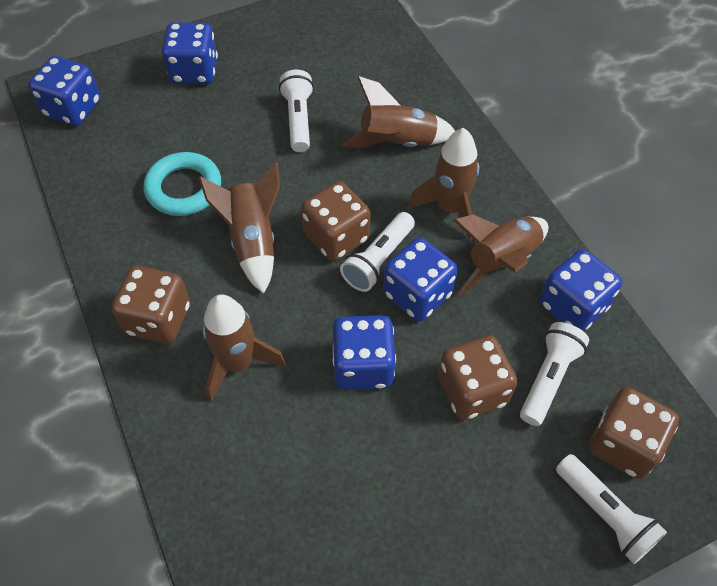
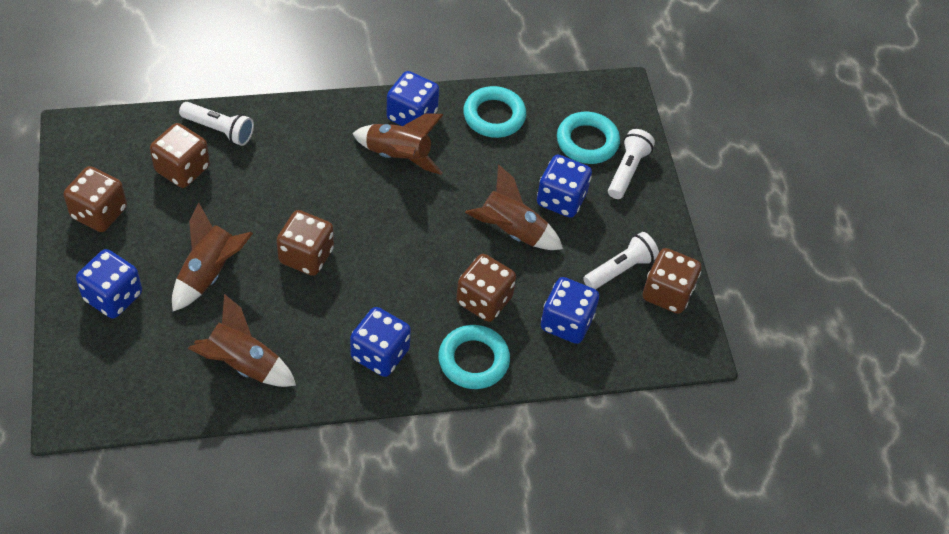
brown dice: [112,266,190,344] [301,181,371,261] [438,335,517,420] [589,387,679,479] = 4 -> [63,166,127,232] [150,123,210,188] [276,210,334,276] [456,254,516,322] [643,248,702,314] = 5
brown rocket: [199,163,280,294] [203,294,286,402] [342,76,455,148] [408,128,479,241] [453,215,548,295] = 5 -> [172,202,253,311] [188,294,296,387] [352,113,443,175] [465,164,563,250] = 4
turquoise ring: [144,152,221,216] = 1 -> [438,325,510,389] [463,86,526,138] [557,112,620,164] = 3
white flashlight: [279,70,314,152] [340,212,415,292] [520,322,589,426] [556,454,667,564] = 4 -> [179,102,254,146] [583,232,659,290] [608,129,655,199] = 3

